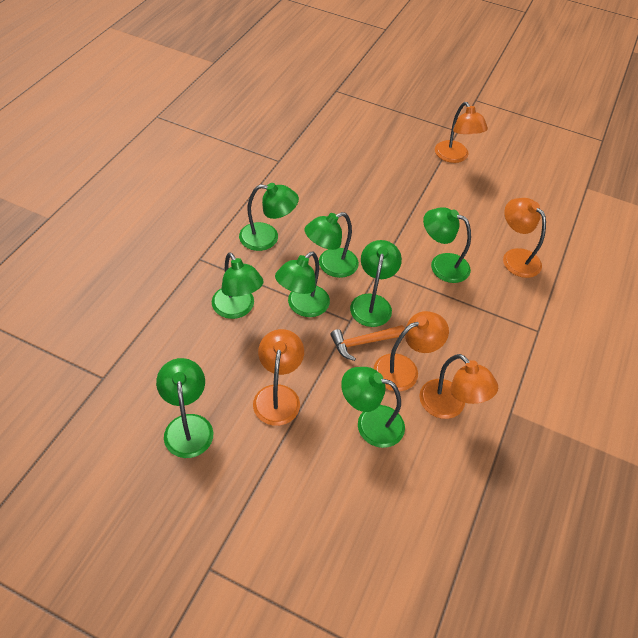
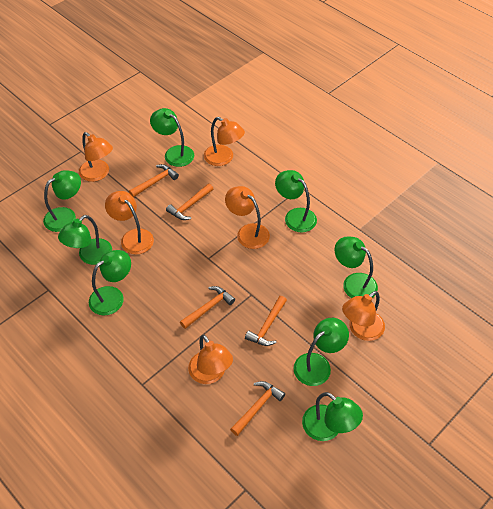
orange hammer: [331,325,405,361] = 1 -> [129,164,179,197] [166,183,213,220] [180,286,235,329] [230,381,285,436] [245,296,287,346] = 5
orange lamp: [253,329,304,426] [374,311,449,391] [419,354,498,419] [435,102,488,163] [503,198,546,278] = 5 -> [79,132,113,182] [105,191,154,254] [188,335,233,384] [204,117,245,166] [225,186,270,249] [342,291,385,341] = 6

